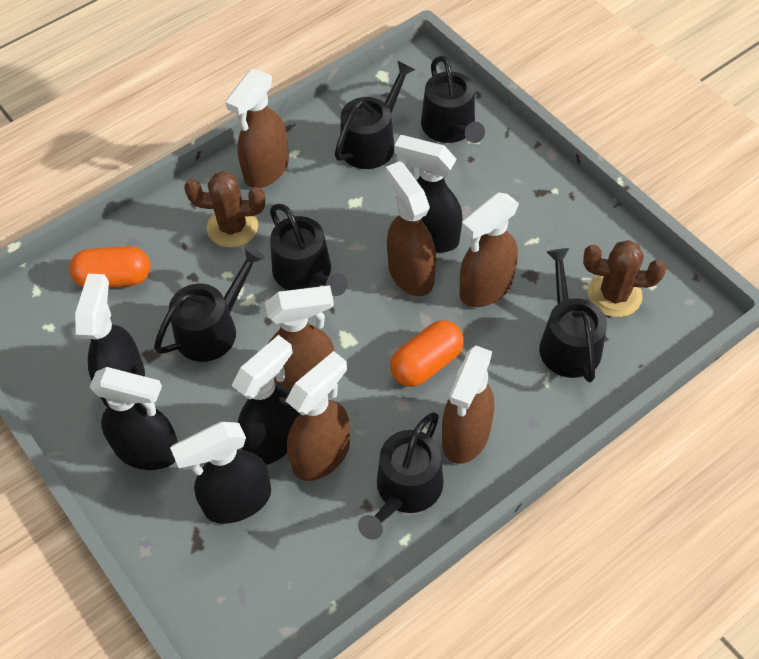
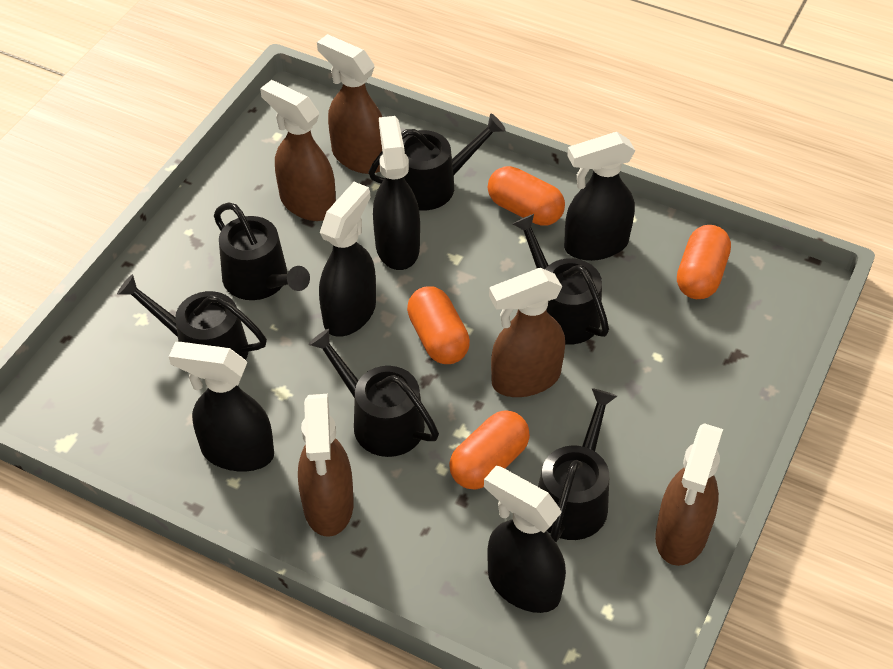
brown cactus: [184,171,265,248] [583,240,666,317] = 2 -> none = 0
brown spray bottle: [225,69,289,188] [265,285,335,390] [286,351,350,481] [386,161,436,296] [442,346,494,464] [460,192,519,307] = 6 -> [260,80,336,221] [298,394,354,537] [317,34,382,174] [489,268,565,397] [655,423,723,566] = 5
orange capsule: [69,246,150,287] [390,320,464,387] = 2 -> [407,286,470,364] [449,411,530,489] [488,166,565,226] [677,225,731,299] = 4

